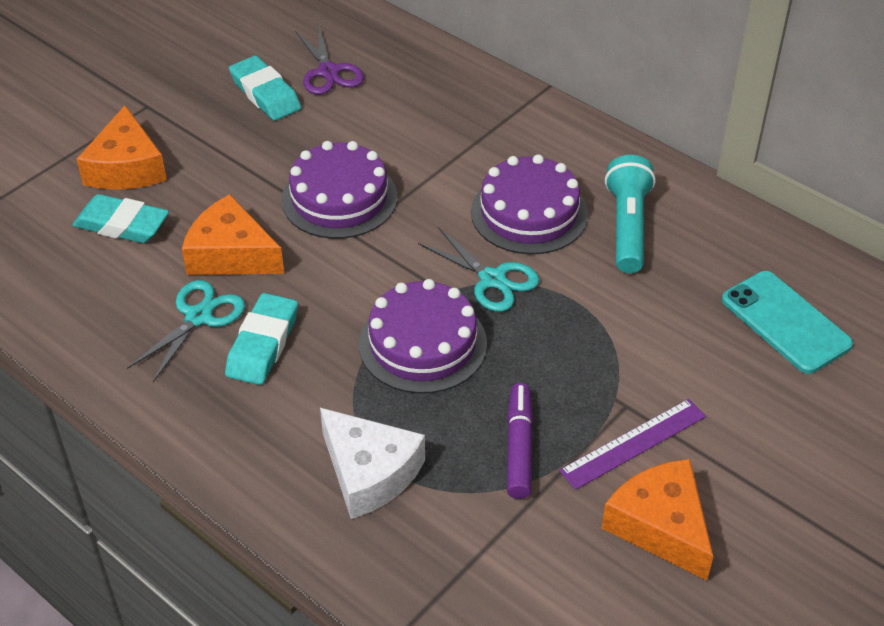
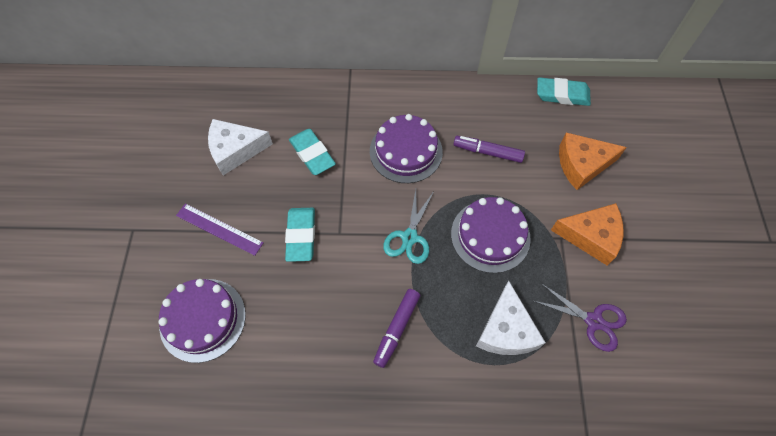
orange cheese: [77,105,167,190] [182,194,284,275] [602,459,714,581] = 3 -> [551,203,623,266] [559,132,627,190] = 2
purple marker: [507,383,533,499] = 1 -> [373,289,420,368] [453,136,525,163] = 2
turquoise flashlight: [605,155,656,273] = 1 -> none = 0
turquoise phone: [722,271,853,374] = 1 -> none = 0
turquoise scissors: [127,280,245,382] [418,227,540,312] = 2 -> [383,190,433,264] = 1
white cheese: [320,408,425,519] = 1 -> [208,119,273,175] [476,281,546,355] = 2

